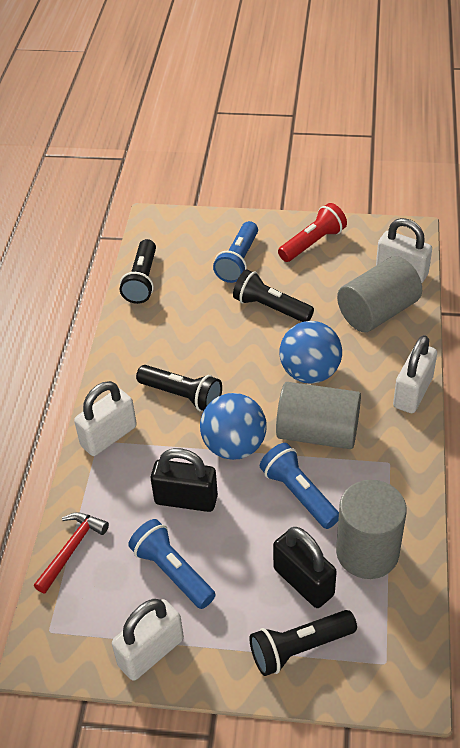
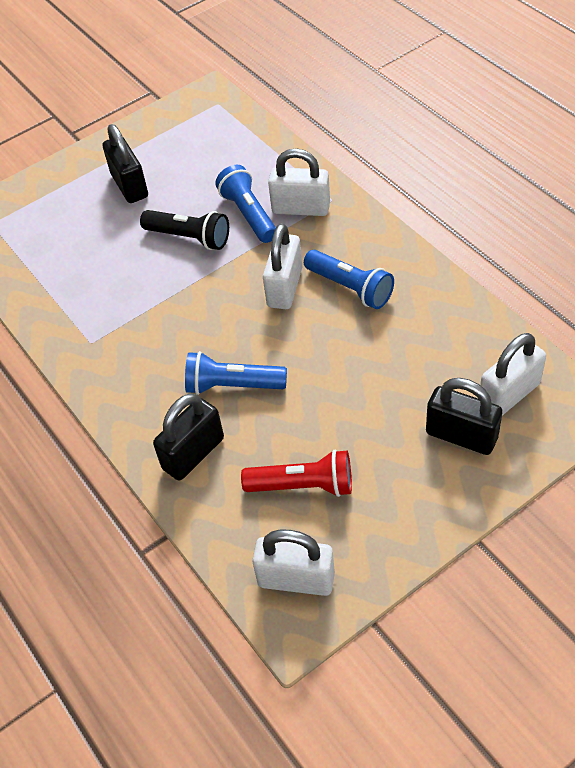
black flashlight: [120,239,156,304] [136,365,222,411] [233,269,314,322] [249,610,357,676] = 4 -> [140,210,229,250] = 1
black padlock: [151,448,218,512] [273,527,337,608] = 2 -> [103,124,148,203] [153,393,224,481] [426,378,503,455] = 3
blue ball: [200,393,267,460] [279,321,342,384] = 2 -> none = 0
grey cylinder: [276,382,361,449] [336,480,407,579] [337,256,422,332] = 3 -> none = 0
red hammer: [34,512,109,593] = 1 -> none = 0

